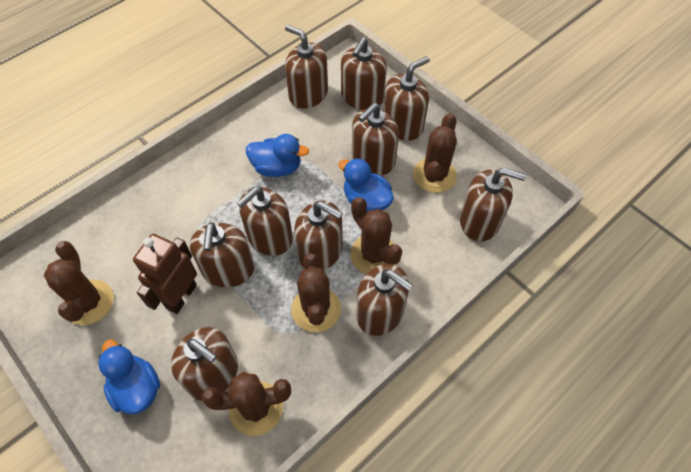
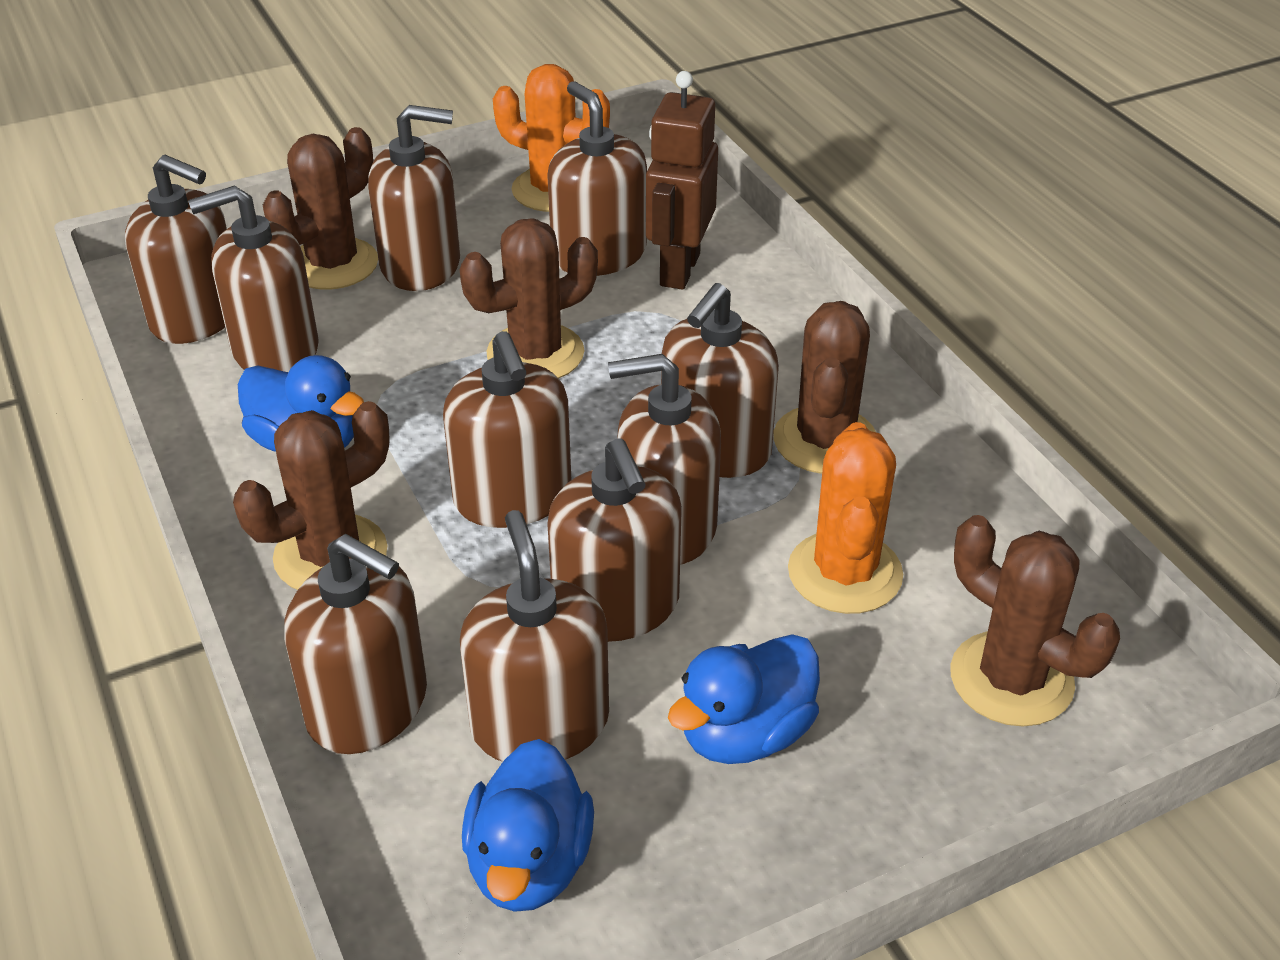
orange cactus: none = 0 -> [493,64,610,212] [788,422,903,614] = 2

